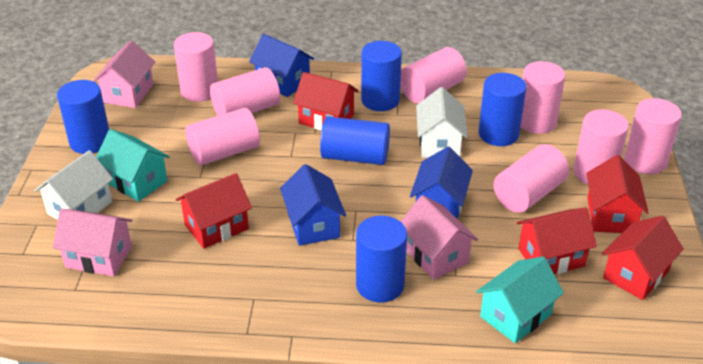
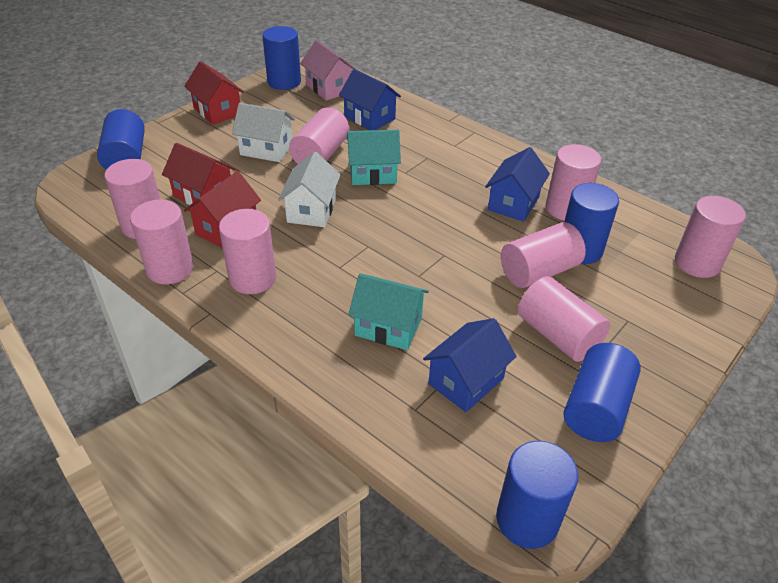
pink house: [53,209,132,276] [93,40,155,108] [400,195,478,280] = 3 -> [300,40,357,101] = 1
red house: [176,173,252,249] [293,72,359,131] [517,207,597,274] [586,155,649,233] [602,216,684,300] = 5 -> [162,143,235,205] [184,61,244,125] [184,171,261,247] = 3

